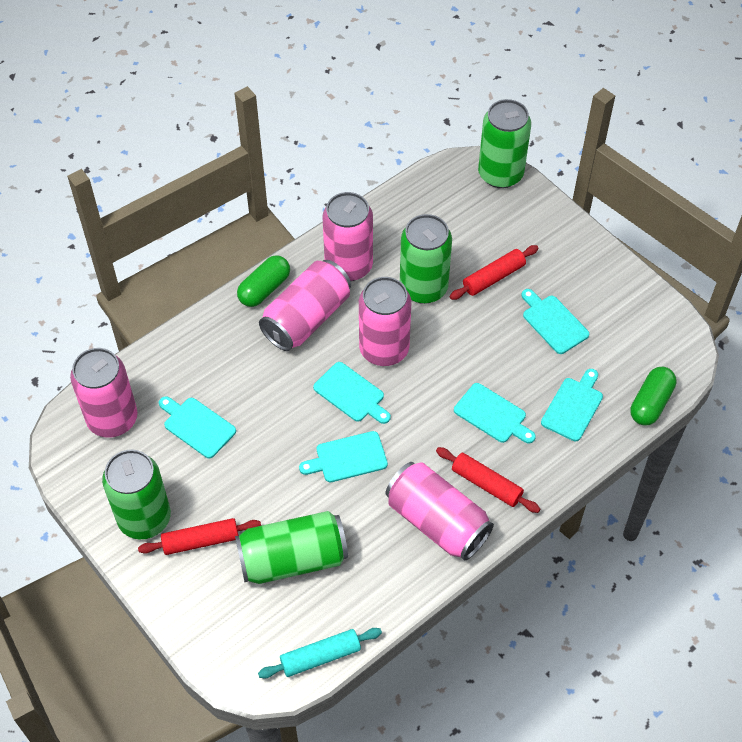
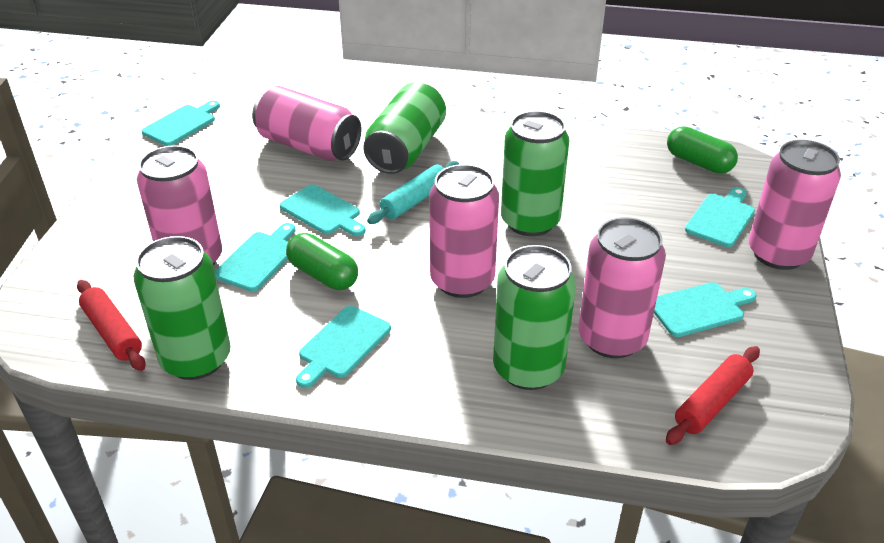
red rolling pin: [138,518,261,555] [436,447,540,513] [450,245,539,300] = 3 -> [77,280,146,371] [666,346,760,445] = 2

